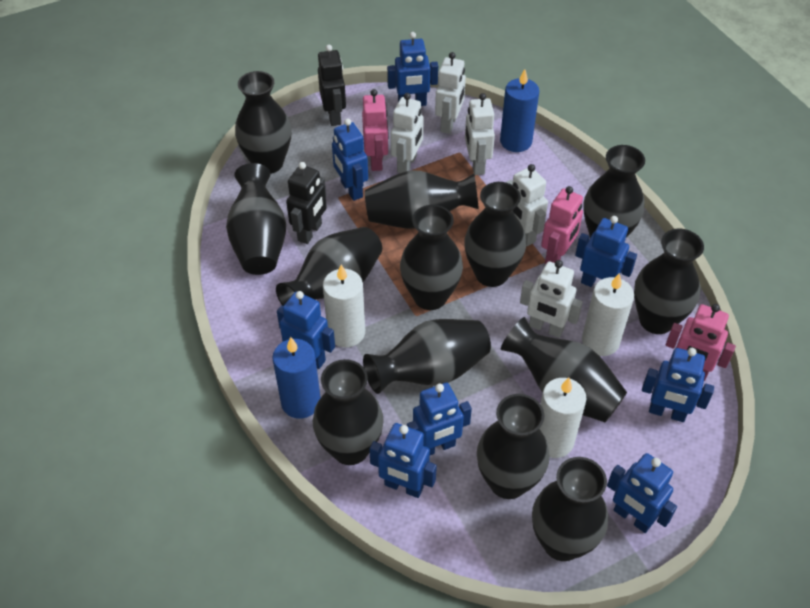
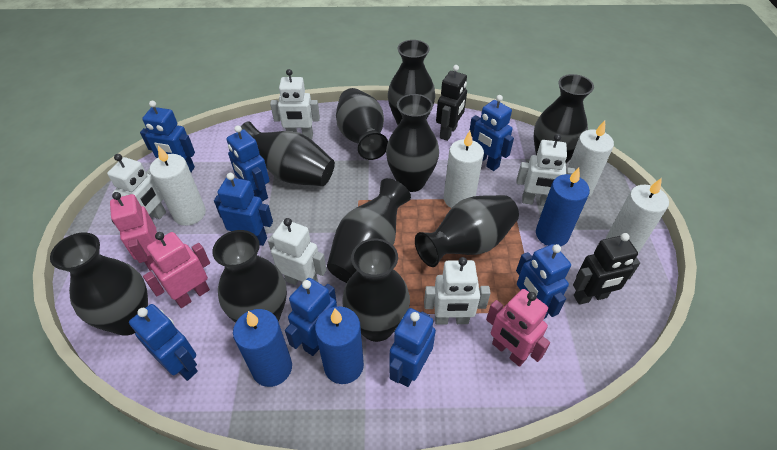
black vase: [226,163,286,275] [235,71,292,174] [276,227,382,306] [313,359,384,465] [363,319,491,394] [365,170,479,229] [400,205,463,310] [464,182,526,287] [477,394,549,499] [501,317,627,422] [532,457,608,561] [583,145,645,238] [634,229,704,334] = 13 -> [50,232,148,336] [212,230,287,322] [241,121,335,186] [327,178,411,283] [336,88,388,160] [342,239,410,342] [386,94,439,192] [388,40,436,125] [415,195,519,267] [534,74,594,163] = 10
blue candle: [272,337,321,419] [500,69,539,152] = 2 -> [233,309,292,387] [315,306,364,384] [536,167,590,246] = 3
white candle: [323,265,365,347] [539,378,587,458] [582,273,634,356] = 3 -> [150,146,206,226] [444,131,484,208] [568,121,614,198] [606,178,669,253] = 4

